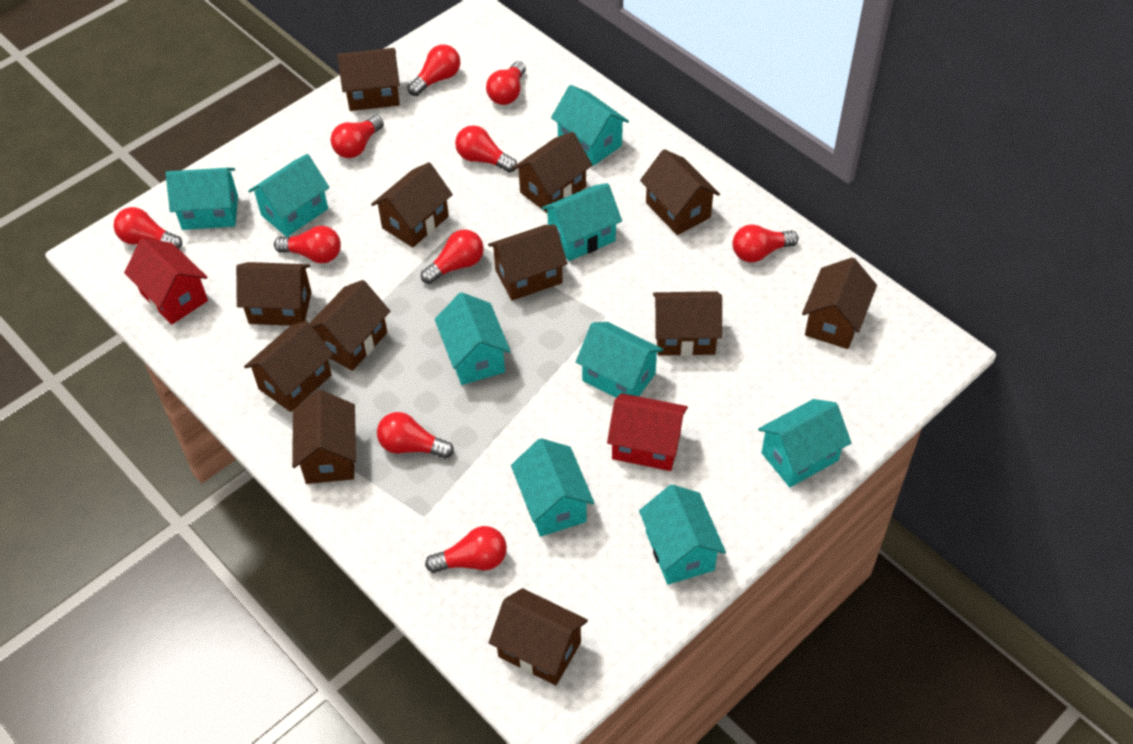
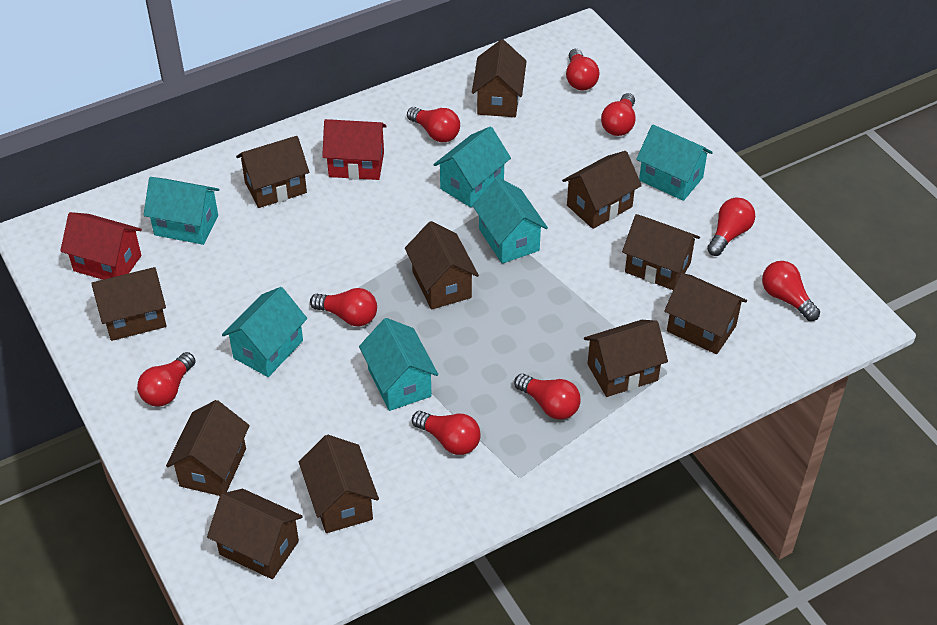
brown house: [236,262,311,326] [244,321,334,412] [292,390,356,484] [310,280,391,371] [337,48,400,111] [371,162,453,248] [488,224,568,300] [489,588,588,685] [512,132,593,214] [640,149,720,235] [653,291,722,356] [802,257,877,349] = 12 -> [91,267,166,341] [166,400,250,496] [207,489,303,579] [236,136,309,208] [299,435,379,533] [405,221,479,310] [472,39,527,117] [562,151,642,229] [584,320,668,397] [622,214,700,290] [664,273,747,354] = 11
red light bulb: [113,207,182,249] [274,226,341,263] [331,115,384,158] [377,412,454,459] [408,44,460,96] [421,230,484,284] [425,526,507,573] [455,125,517,173] [486,61,526,105] [732,224,798,262] = 10 -> [137,352,196,406] [310,288,377,326] [407,107,460,142] [412,411,481,455] [514,374,581,420] [566,49,600,90] [601,93,635,136] [707,198,755,256] [762,261,820,321] = 9
turquoise house: [166,168,238,230] [248,154,330,237] [435,292,511,385] [511,438,594,537] [542,183,622,261] [551,85,629,166] [576,322,663,398] [639,484,726,585] [758,399,851,487] = 9 -> [143,177,219,245] [222,287,307,377] [359,318,438,411] [433,126,511,208] [472,178,548,264] [636,125,713,201] = 6

